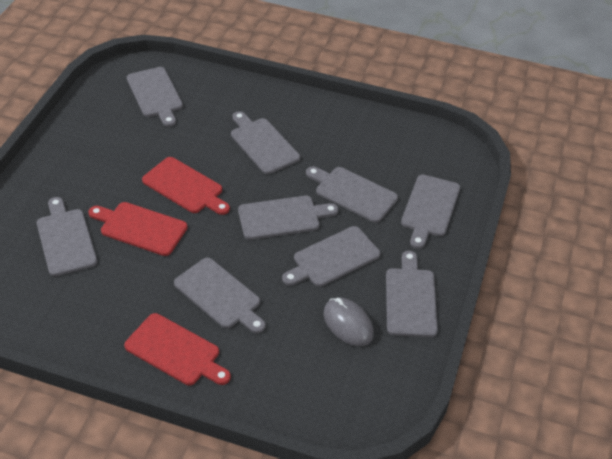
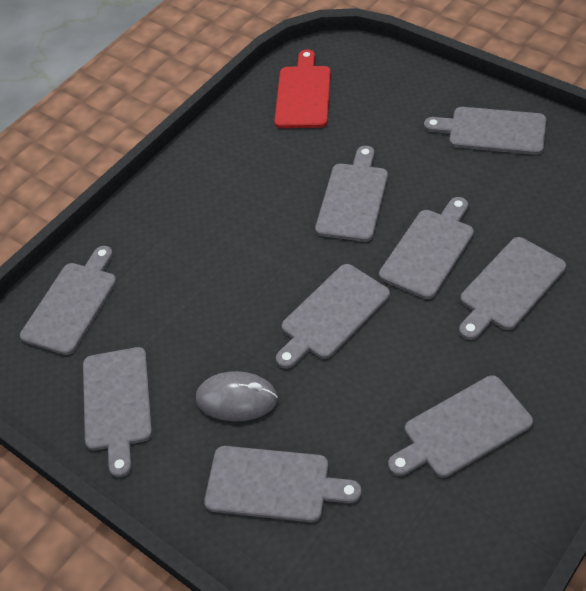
red cutting board: [88,202,188,256] [124,313,231,386] [142,157,230,215] = 3 -> [274,49,331,128] = 1

